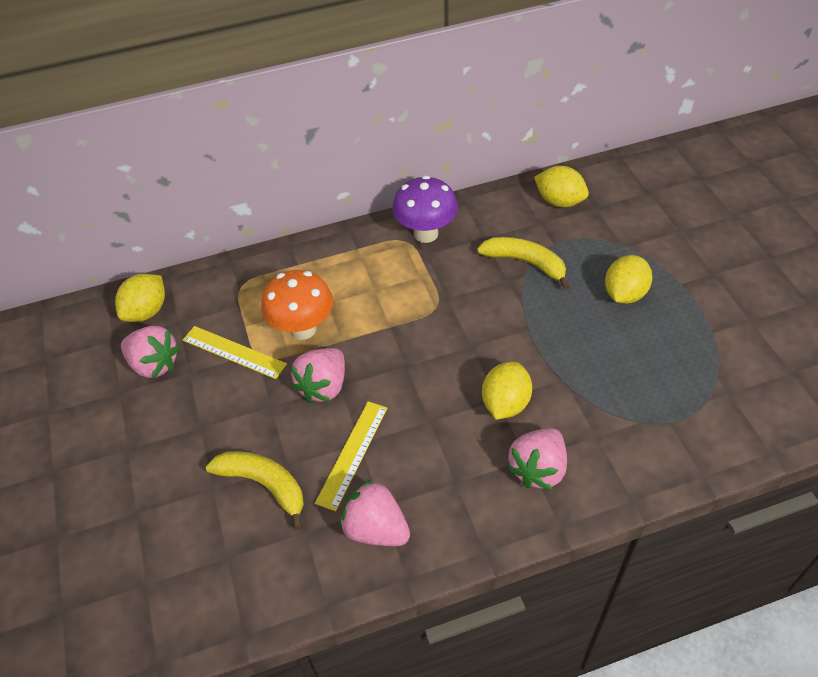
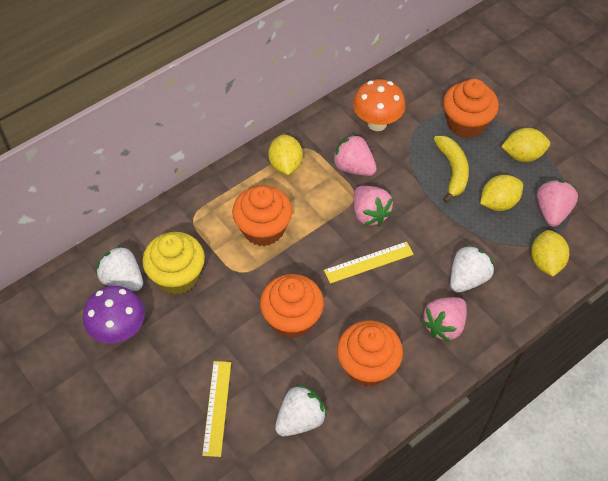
orange cupcake: none = 0 -> [232,185,292,247] [260,274,324,338] [337,320,403,387] [443,79,499,138] = 4
white strawberry: none = 0 -> [96,245,143,291] [275,384,327,436] [450,245,494,293] = 3
yellow banana: [206,451,304,530] [477,237,570,290] = 2 -> [434,136,469,203] = 1
yellow cupcake: none = 0 -> [142,232,205,294] = 1

